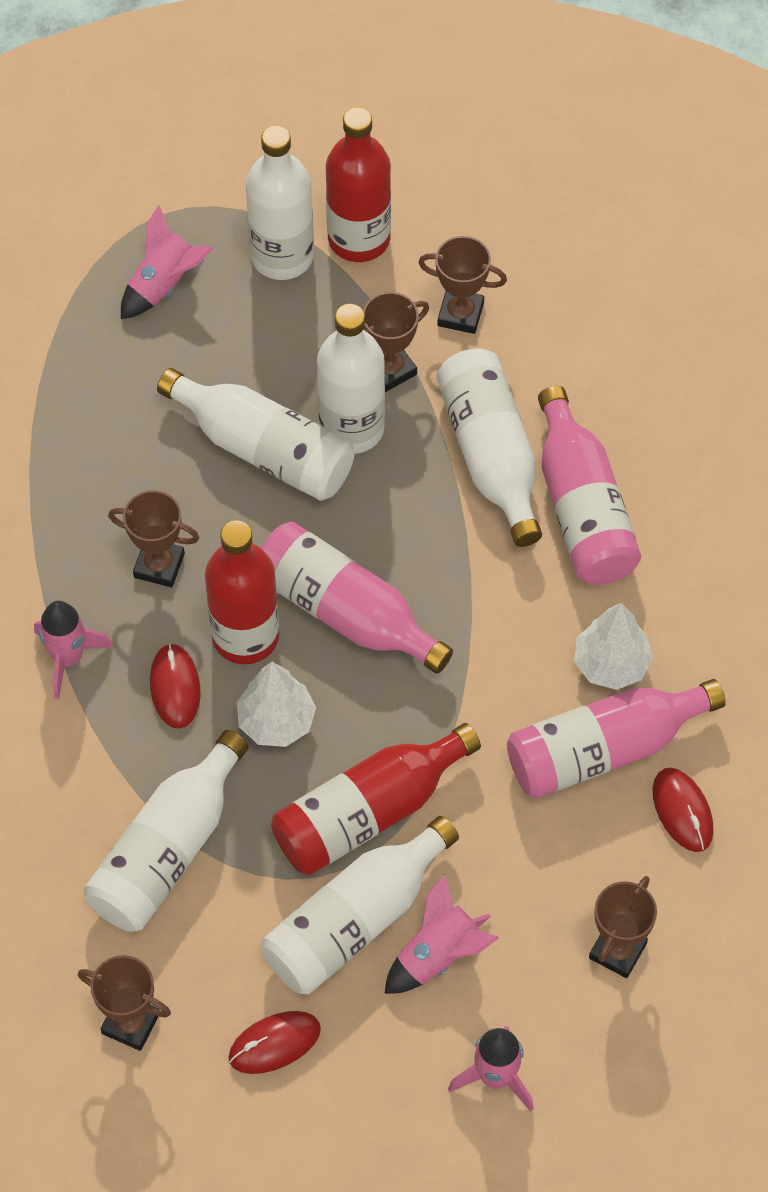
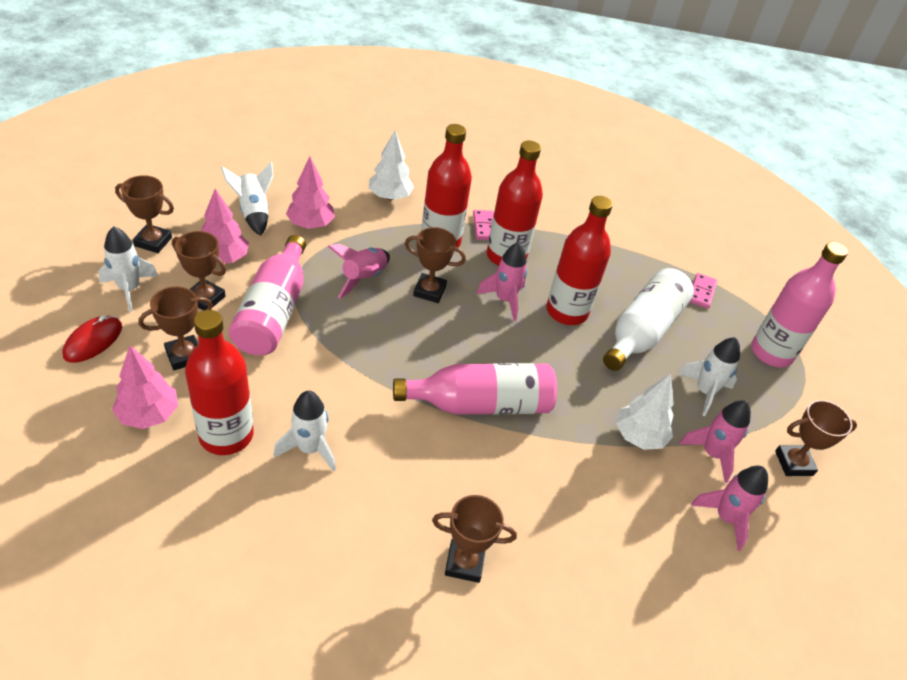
brown trophy: [78,955,171,1051] [108,490,199,587] [363,292,429,392] [418,236,507,334] [589,876,657,978] = 5 -> [115,175,174,253] [139,286,213,370] [172,231,226,311] [405,227,466,303] [432,495,517,583] [775,400,857,476] = 6
pink domino: none = 0 -> [473,210,494,240] [690,273,717,309] = 2
pink tree: none = 0 -> [112,345,178,429] [201,189,249,264] [286,156,335,229] = 3
red bottle: [205,520,279,664] [271,723,481,875] [326,107,391,262] = 3 -> [185,310,254,455] [421,124,472,247] [487,141,543,266] [546,196,613,325] = 4
red mouse: [150,643,201,729] [228,1011,321,1074] [653,768,714,852] = 3 -> [62,315,122,362] = 1
white bottle: [84,730,249,932] [157,368,354,501] [246,125,314,280] [262,816,459,994] [317,304,385,454] [436,349,542,547] = 6 -> [603,268,694,371] = 1
white rocket: none = 0 -> [98,226,158,312] [221,162,273,236] [273,391,336,472] [679,337,740,416] = 4

